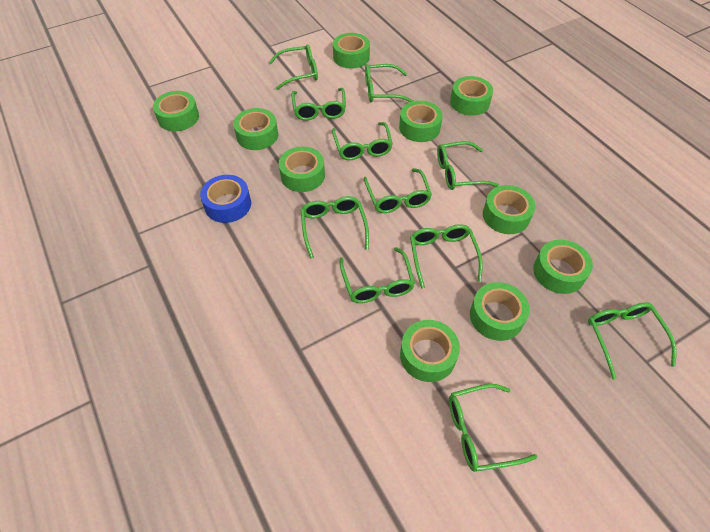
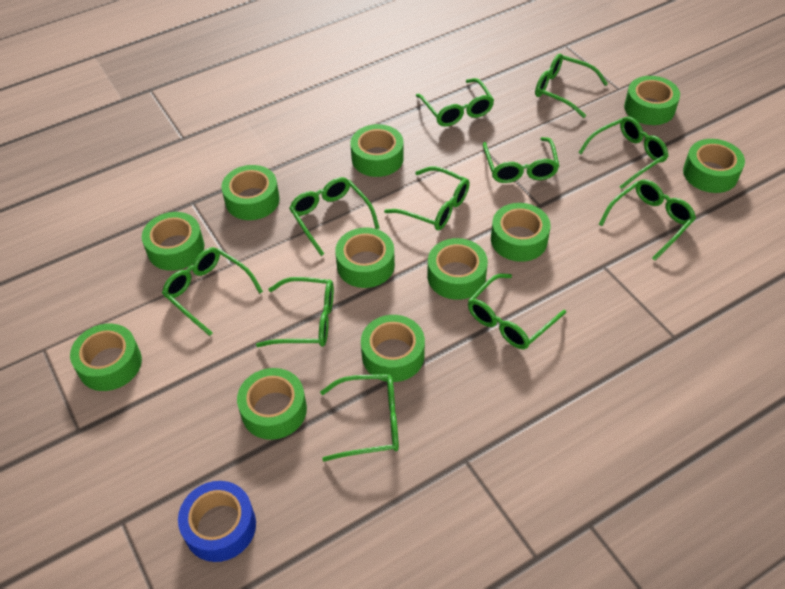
green tape: [153,91,199,131] [233,108,278,150] [279,146,325,192] [333,33,370,69] [399,101,443,142] [400,320,460,382] [450,76,493,116] [470,282,530,341] [483,185,535,234] [533,240,593,294] = 10 -> [70,324,142,391] [142,212,204,271] [221,165,280,220] [237,368,307,440] [335,228,395,288] [350,124,404,177] [361,315,425,382] [427,238,488,300] [491,203,551,262] [624,76,680,125] [683,139,745,193] = 11

